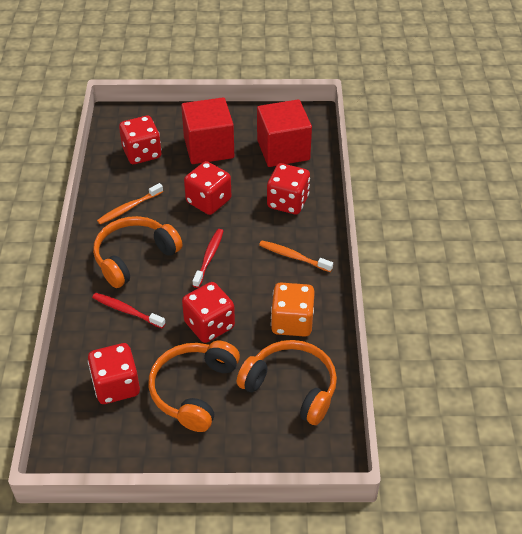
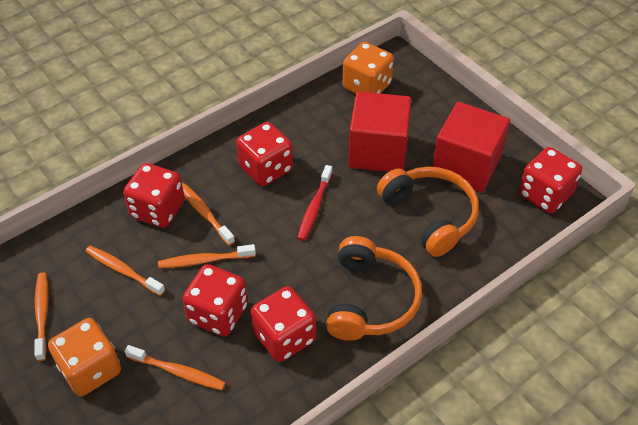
orange dice: [271,283,315,337] = 1 -> [48,318,121,396] [342,42,394,94] = 2
orange headphones: [93,216,183,288] [149,341,240,432] [237,340,337,425] = 3 -> [326,236,422,341] [377,167,479,257] = 2
orange toothbrush: [97,183,163,225] [259,241,333,272] = 2 -> [34,272,48,361] [86,246,165,296] [124,345,226,390] [158,244,256,268] [182,183,235,246] = 5
red toothbrush: [92,293,166,328] [193,229,223,288] = 2 -> [297,165,333,241] = 1

